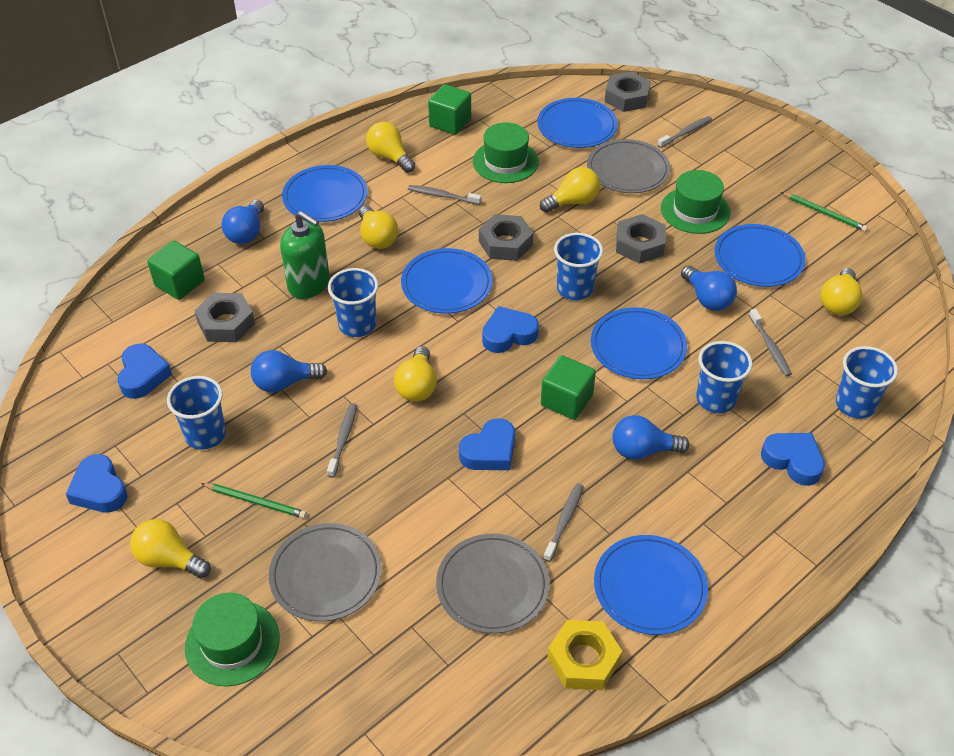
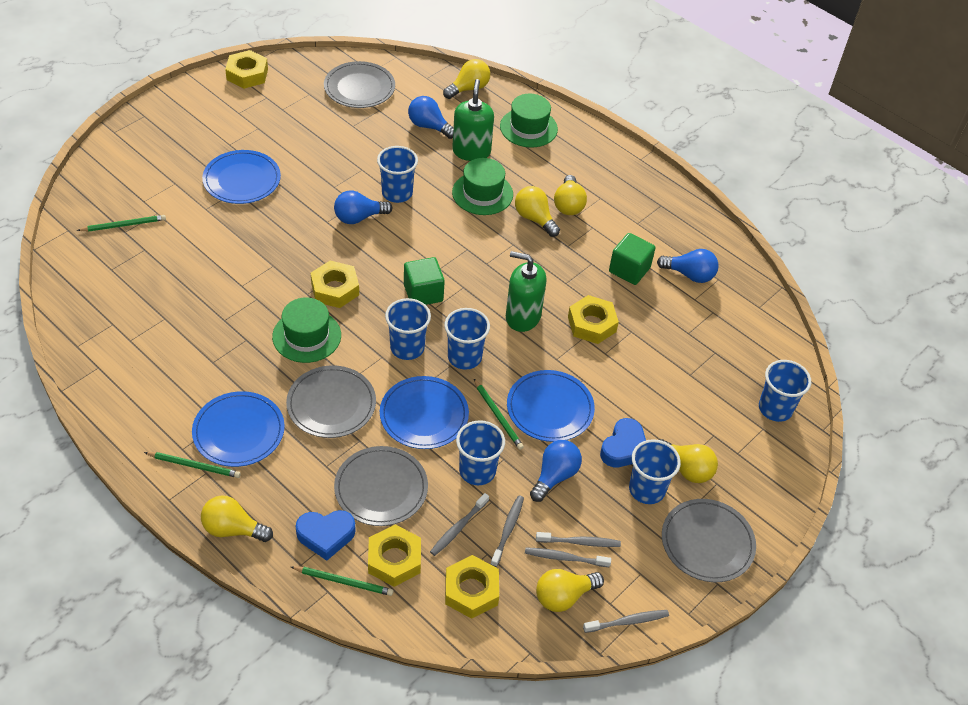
blue cup: [167,376,226,450] [328,268,379,337] [554,233,603,300] [696,341,753,413] [836,346,898,419] = 5 -> [377,146,418,203] [385,298,431,360] [444,308,490,369] [456,420,505,485] [629,439,681,504] [759,360,811,422] = 6
blue heart: [66,454,128,513] [117,343,172,399] [459,418,515,470] [482,306,539,353] [761,433,825,486] = 5 -> [296,510,356,561] [600,418,646,467] = 2
blue plate: [282,165,368,222] [401,248,493,314] [537,98,618,148] [591,307,687,379] [594,535,708,635] [715,224,806,287] = 6 -> [192,391,285,467] [202,150,281,204] [380,376,469,449] [507,370,595,442] = 4
green cube: [147,241,205,300] [428,84,471,135] [541,355,596,420] = 3 -> [404,257,445,305] [609,233,656,285] = 2
green pencil: [201,483,307,518] [781,192,868,232] = 2 -> [77,215,166,232] [144,452,241,478] [291,566,393,596] [474,379,524,450] = 4
green soap dispenser: [280,211,330,299] = 1 -> [452,79,494,161] [506,251,546,332] = 2
grey nut: [194,293,255,342] [479,214,533,261] [605,72,651,112] [616,214,666,264] = 4 -> none = 0
grey plate: [269,523,382,622] [436,534,550,634] [587,139,670,193] = 3 -> [286,365,376,438] [324,61,395,108] [334,446,428,526] [662,499,756,582] = 4
yellow nut: [547,620,622,690] = 1 -> [225,50,268,89] [311,261,359,308] [368,525,421,587] [445,555,499,619] [568,295,619,344] = 5

